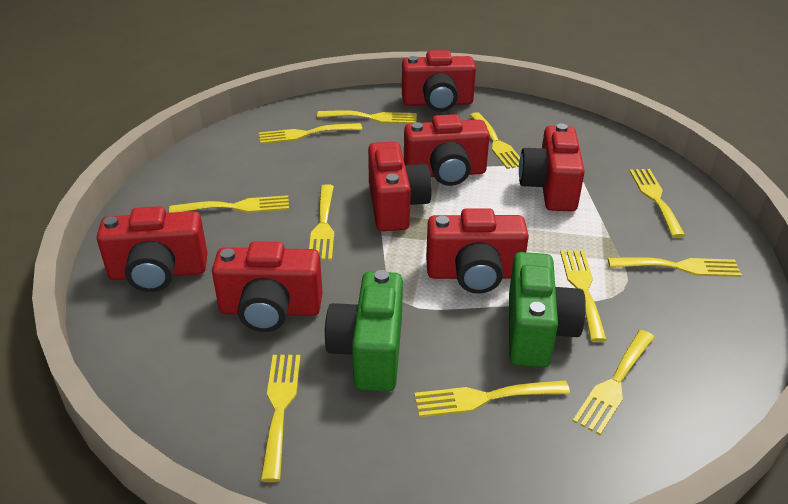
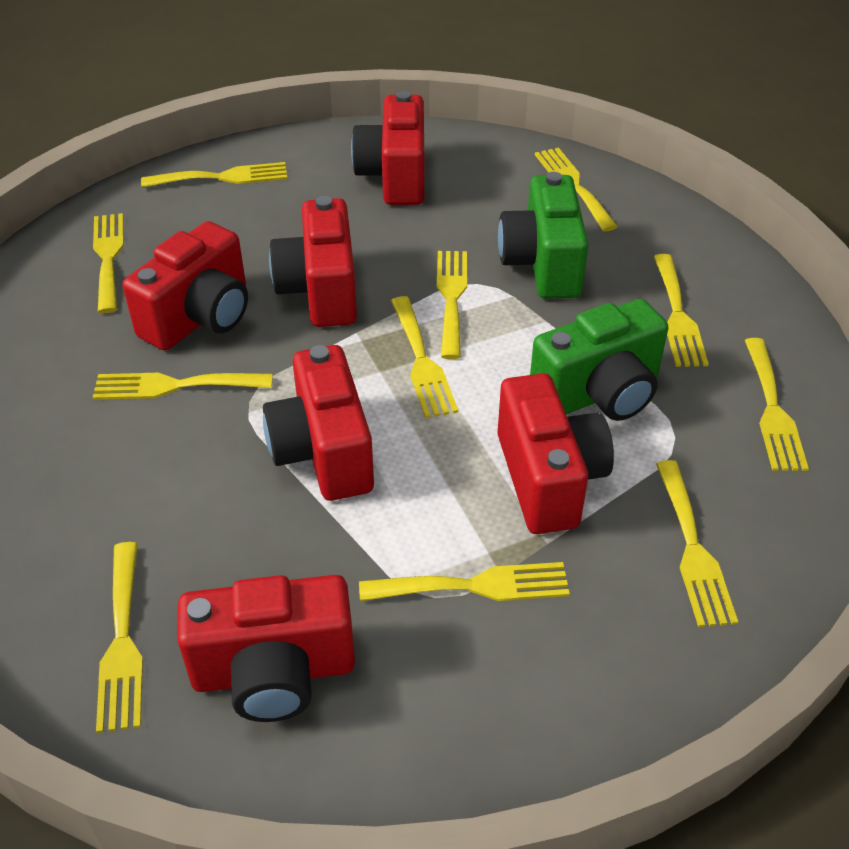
red camera: [97,206,208,292] [212,241,322,332] [368,142,432,231] [402,50,476,112] [404,114,490,186] [426,208,529,294] [519,123,585,212] = 7 -> [123,221,248,351] [177,575,355,722] [263,345,374,501] [269,196,357,327] [351,91,424,205] [497,373,614,534] = 6

